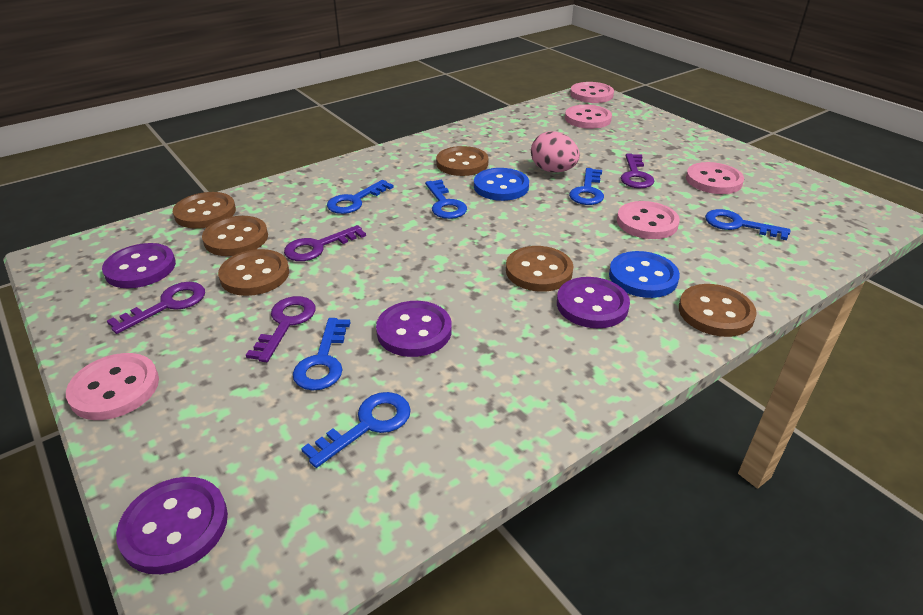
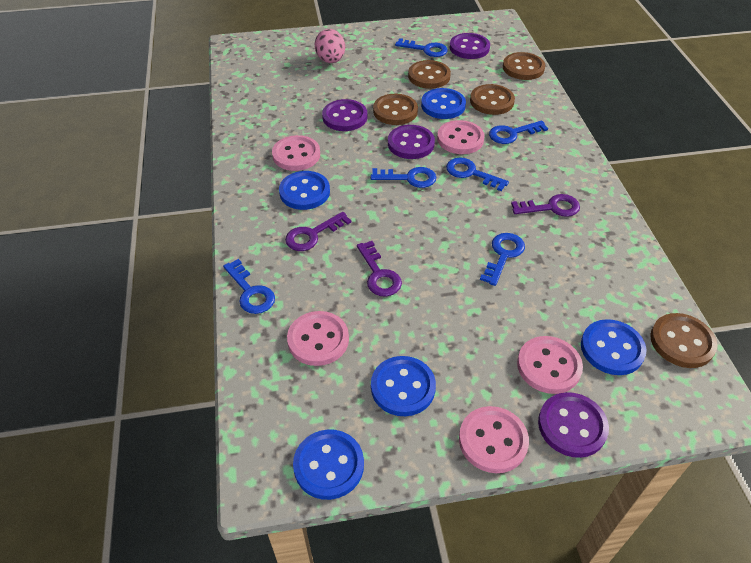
blue button: [474,168,529,201] [609,251,680,298] = 2 -> [279,171,330,210] [293,429,364,500] [371,356,436,416] [421,88,466,119] [581,319,646,375] = 5
brown button: [173,192,236,229] [202,216,268,256] [218,249,289,296] [436,146,488,176] [506,246,573,292] [679,284,757,337] = 6 -> [373,94,418,125] [408,60,451,89] [470,84,515,115] [503,52,545,80] [650,313,717,368] = 5
purple key: [107,282,205,334] [246,296,316,362] [284,225,366,261] [621,154,654,188] = 4 -> [285,212,351,251] [357,241,402,297] [511,194,580,217] = 3

